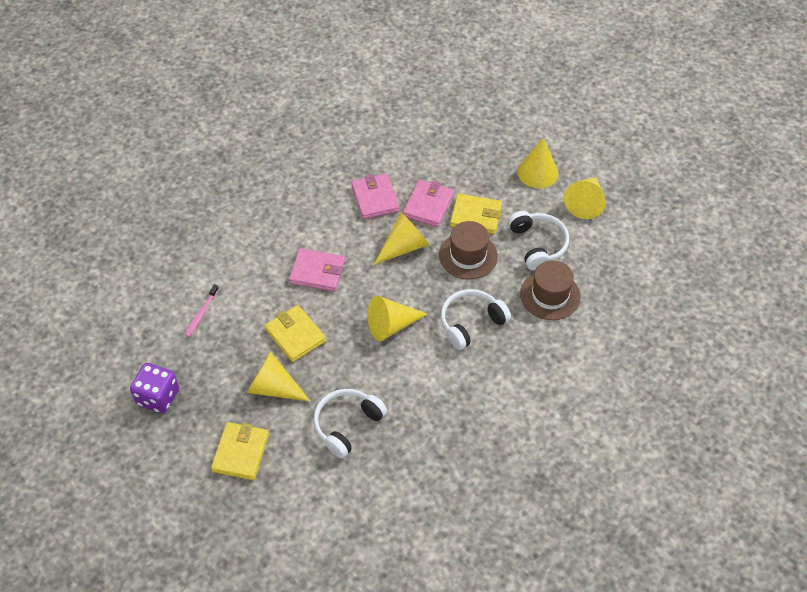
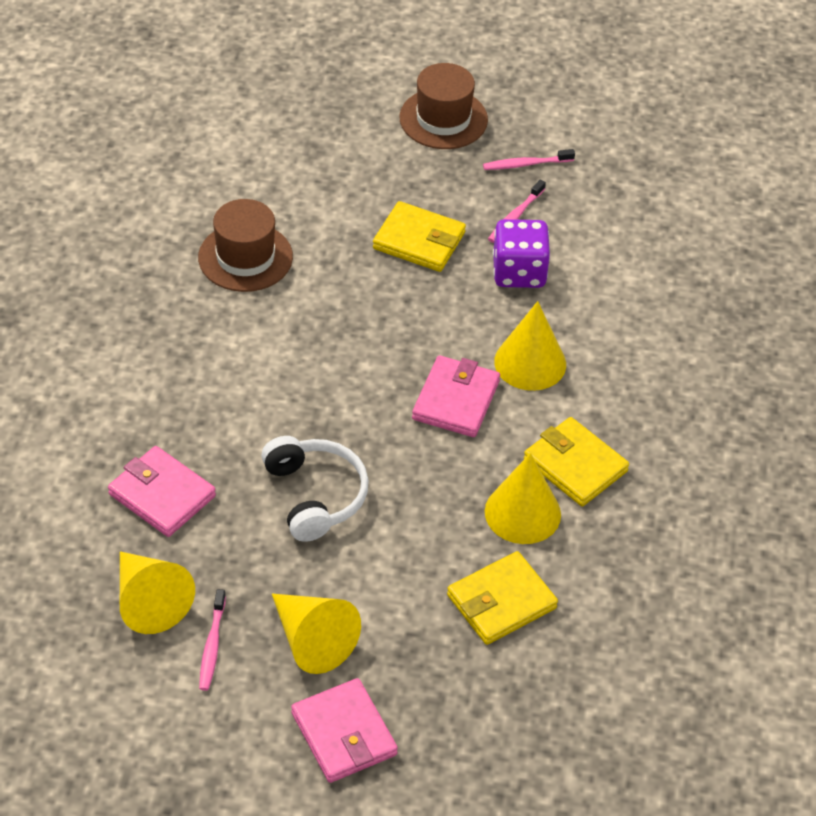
pink toothbrush: [185,284,219,337] = 1 -> [199,589,226,691] [483,149,575,170] [488,179,546,243] = 3
white headphones: [313,389,387,458] [441,289,511,350] [508,211,569,271] = 3 -> [261,436,369,542] = 1
yellow cone: [247,352,311,402] [367,296,427,341] [374,212,429,265] [518,137,559,188] [564,177,606,219] = 5 -> [120,551,195,634] [272,594,361,674] [485,453,561,544] [494,301,566,391] = 4

